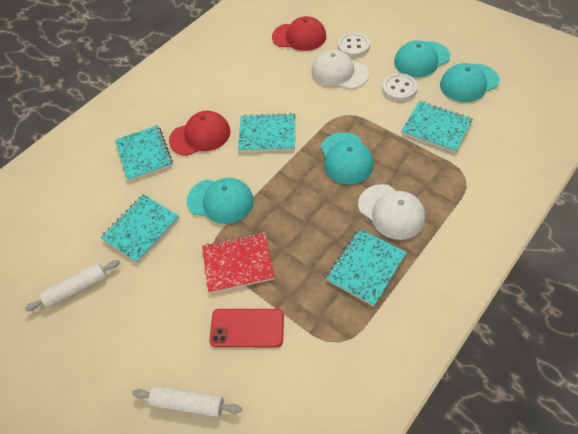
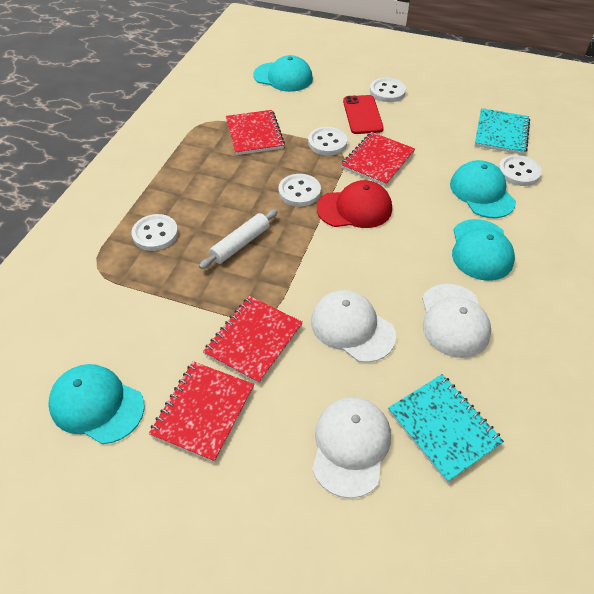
red cap: [169,111,230,156] [272,16,326,51] = 2 -> [317,180,392,228] = 1
red notebook: [202,232,275,293] = 1 -> [149,361,254,462] [203,296,303,384] [226,110,285,155] [341,132,415,186] = 4
turquoise notebook: [101,194,179,263] [115,125,173,181] [238,113,295,152] [326,229,407,306] [401,101,473,153] = 5 -> [388,374,504,482] [475,108,530,155] = 2
white button: [338,32,370,57] [382,73,418,101] = 2 -> [131,214,178,251] [278,174,321,207] [308,127,347,155] [370,78,406,102] [498,155,542,186] = 5
white cap: [311,50,369,89] [358,184,425,240] = 2 -> [311,290,396,363] [312,397,391,498] [422,284,491,358] = 3
white rolling pin: [25,260,120,311] [132,386,242,417] = 2 -> [199,209,278,269] = 1

